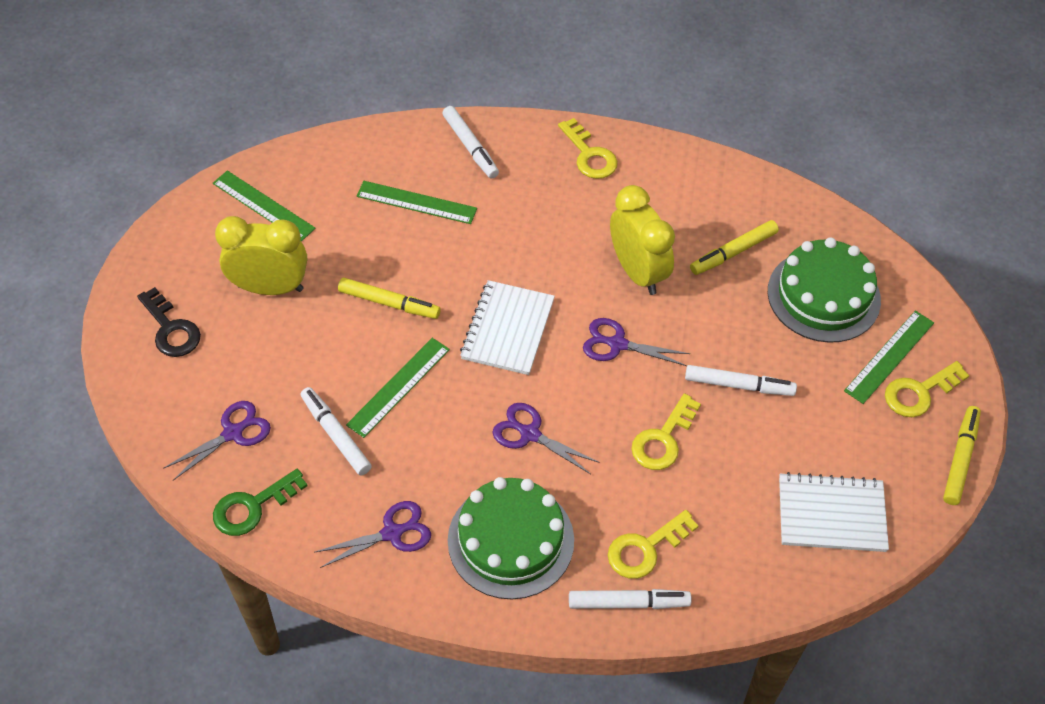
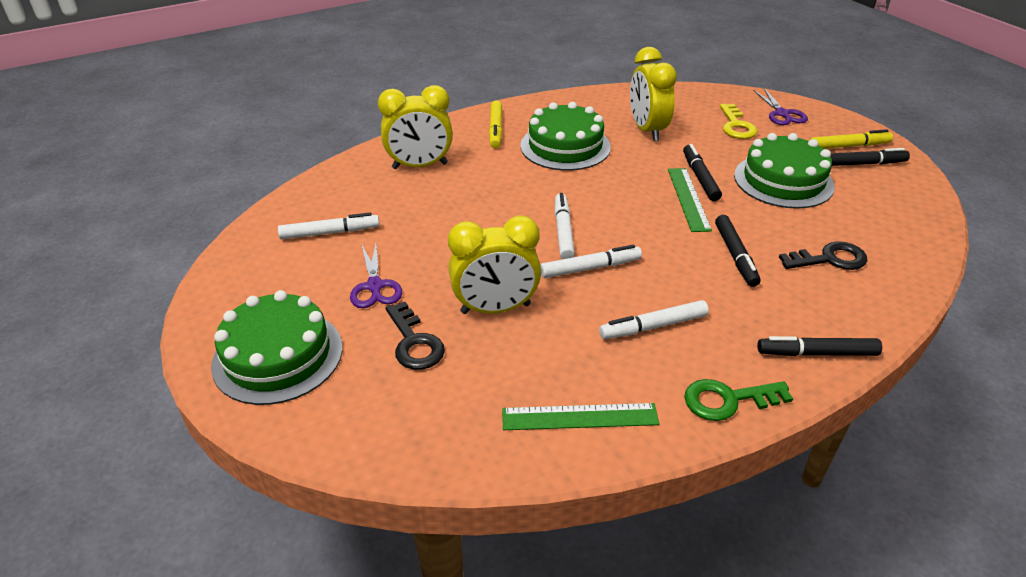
black key: [137,287,201,357] = 1 -> [386,302,445,370] [779,241,867,270] = 2
black marker: none = 0 -> [683,144,722,201] [715,215,761,287] [757,336,882,356] [830,148,910,166] = 4
green cake: [448,477,574,599] [768,237,881,343] = 2 -> [211,290,343,405] [521,102,611,171] [734,133,835,209] = 3
green ruler: [213,171,316,242] [346,338,450,438] [356,181,477,224] [844,310,934,404] = 4 -> [502,403,659,430] [668,168,712,232] = 2
purple scissors: [163,401,271,480] [314,501,431,568] [492,403,599,474] [583,318,690,366] = 4 -> [350,243,402,308] [753,88,808,125] = 2
white notebook: [460,280,555,375] [779,472,889,552] = 2 -> none = 0
yellow clock: [215,216,307,295] [610,185,675,295] = 2 -> [378,85,453,169] [448,215,541,314] [630,47,677,141] = 3
yellow key: [558,118,618,179] [608,510,698,579] [631,393,701,470] [885,361,969,417] = 4 -> [720,104,758,139] = 1
yellow marker: [338,277,441,319] [690,220,779,275] [943,406,981,505] = 3 -> [489,100,502,148] [809,129,893,149] = 2

